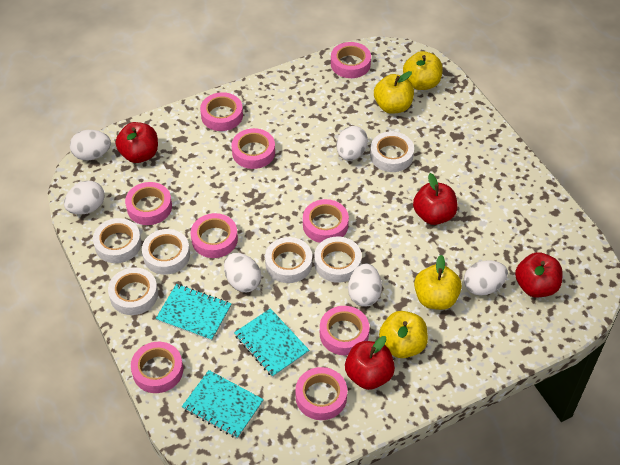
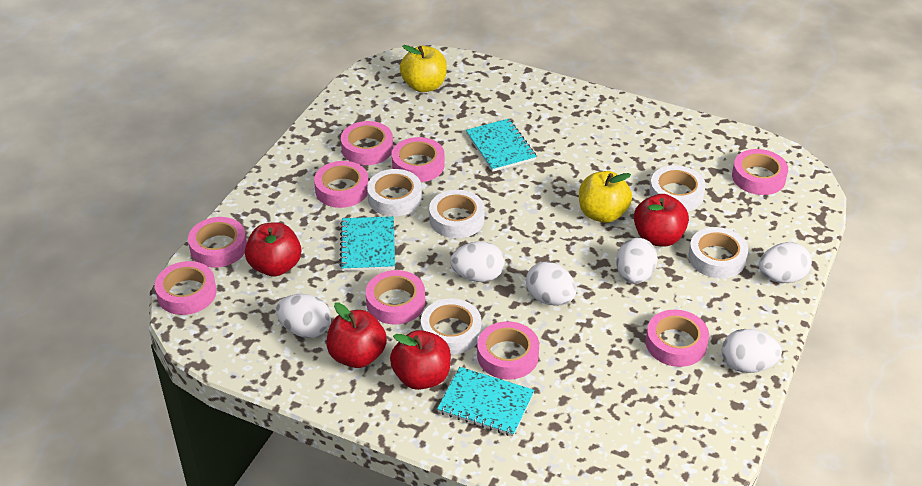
white tape: [93,218,141,263] [108,268,158,315] [142,229,190,275] [265,237,312,283] [314,236,362,283] [370,132,414,172] = 6 -> [367,169,422,216] [421,298,481,355] [429,190,485,238] [649,165,706,212] [688,227,748,278] = 5
yellow apple: [374,71,414,114] [379,311,428,358] [403,51,443,90] [414,255,462,310] = 4 -> [400,45,447,92] [579,171,632,223] = 2

